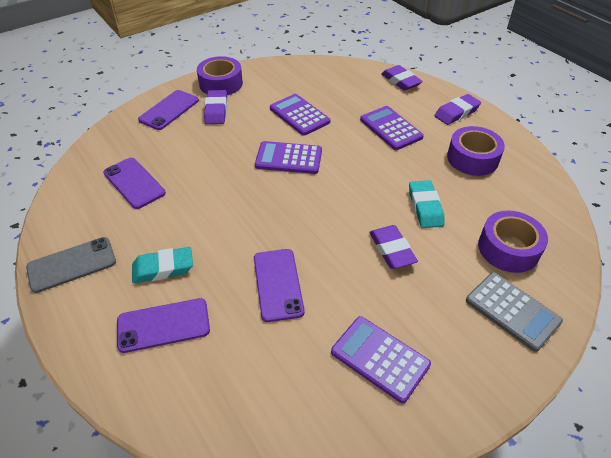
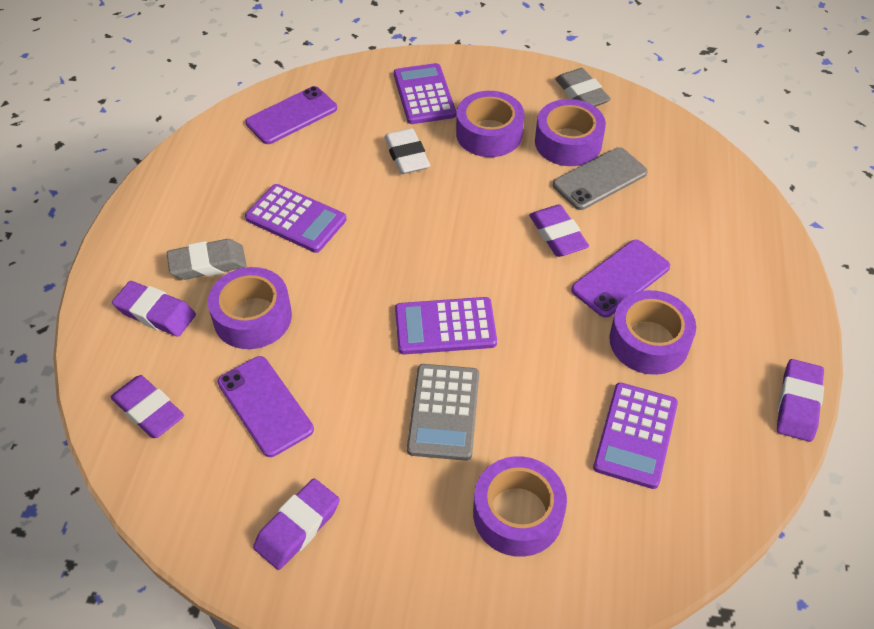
grey eraser: none = 0 -> [167,239,247,280] [555,68,611,107] = 2
purple eraser: [204,90,227,124] [369,225,418,269] [381,65,423,91] [434,94,481,125] = 4 -> [111,375,184,438] [112,281,196,337] [253,478,340,570] [529,205,589,257] [777,359,824,442] = 5
purple phone: [103,158,166,209] [117,298,210,353] [138,90,199,130] [254,249,304,322] = 4 -> [218,356,314,457] [245,86,337,144] [571,240,670,318] = 3
purple tape: [197,56,243,95] [447,126,505,176] [478,211,548,273] = 3 -> [208,267,292,349] [456,91,524,157] [473,456,567,557] [535,99,606,166] [609,290,696,375] = 5
turquoise eraser: [132,247,193,283] [409,180,445,228] = 2 -> none = 0
white eraser: none = 0 -> [384,128,430,174] = 1

